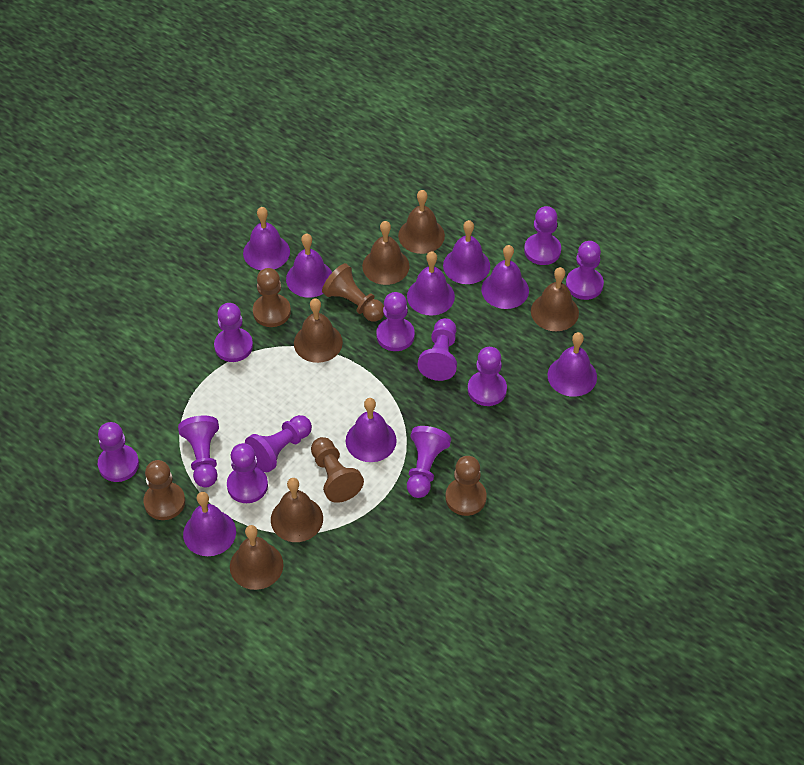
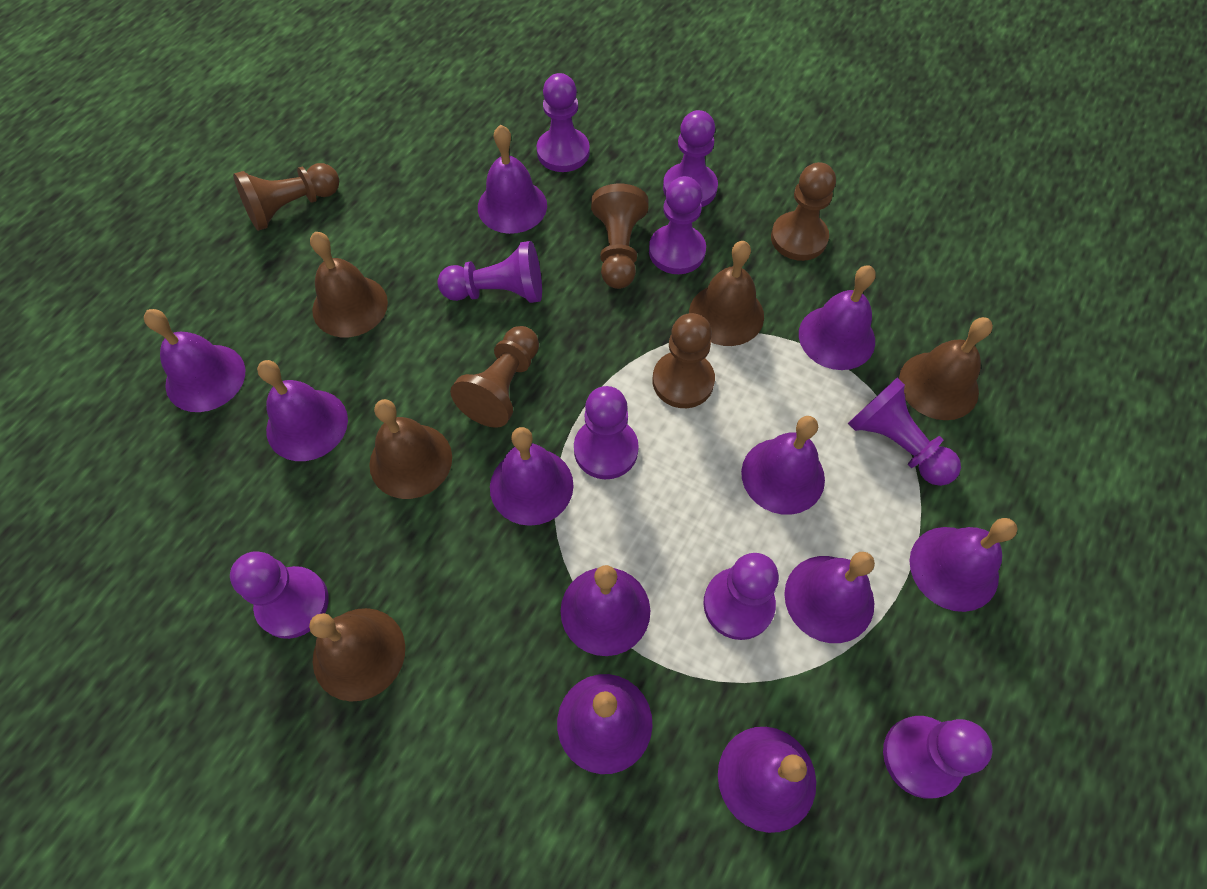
brown bell: [230,525,283,590] [271,478,323,542] [294,298,343,363] [362,221,409,285] [398,190,445,254] [531,267,579,331] = 6 -> [309,608,405,701] [310,232,388,337] [369,399,452,499] [689,241,764,346] [899,317,993,420] = 5
purple bell: [183,492,236,556] [243,207,290,270] [286,234,332,298] [346,398,397,462] [407,251,455,316] [443,220,490,284] [481,245,529,309] [548,332,597,397] = 8 -> [144,309,245,412] [257,360,348,461] [478,125,547,234] [490,427,574,526] [557,674,653,774] [560,565,650,656] [718,727,816,833] [741,416,825,515] [784,552,875,643] [799,265,876,370] [909,518,1017,612] = 11
purple pawn: [98,422,139,482] [178,415,219,488] [214,303,253,362] [227,443,268,503] [245,415,312,472] [376,292,415,351] [407,426,451,498] [418,318,457,381] [468,347,507,406] [524,206,561,265] [566,241,604,300] = 11 -> [230,551,329,639] [438,241,542,303] [537,73,590,172] [574,386,639,479] [649,176,706,274] [663,110,718,207] [703,553,779,640] [848,378,961,486] [883,716,992,798] = 9

